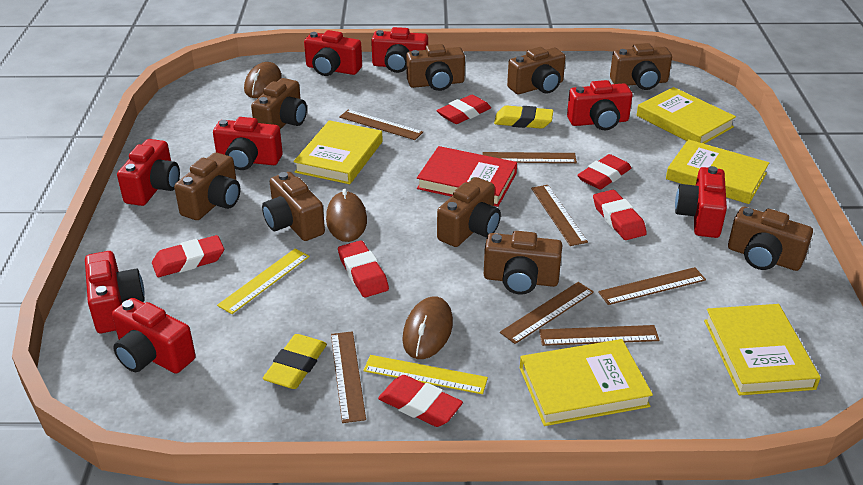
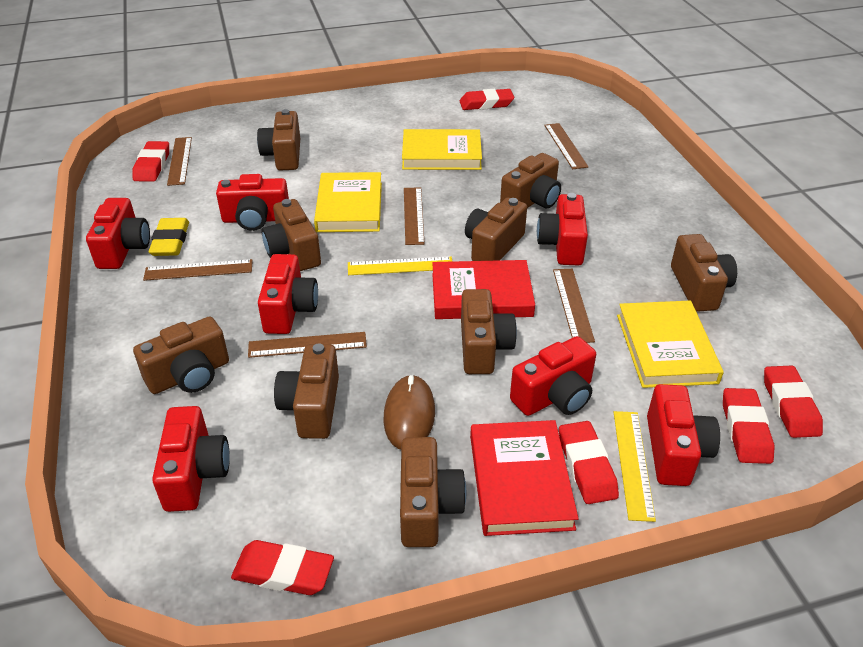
brown mouse: [244,62,282,98] [326,189,367,242] [402,296,453,359] = 3 -> [383,374,435,450] = 1
brown ruler: [331,331,366,423] [339,109,423,140] [482,152,577,163] [500,282,594,344] [531,185,588,246] [539,325,659,346] [598,267,706,305] = 7 -> [143,259,253,281] [167,137,192,186] [248,332,367,358] [404,187,425,245] [544,123,588,169] [553,269,595,343] = 6
red book: [417,146,517,207] = 1 -> [432,260,535,319] [470,420,579,536] = 2
red camera: [85,251,145,333] [112,298,196,373] [117,139,180,206] [213,117,283,170] [304,30,362,76] [371,27,428,73] [567,80,633,130] [675,166,727,238] = 8 -> [86,198,150,269] [152,406,230,512] [216,174,289,231] [258,254,318,334] [510,336,596,416] [537,193,588,266] [647,384,720,486] = 7
yellow book: [293,120,383,184] [520,339,653,426] [636,87,736,144] [666,139,769,204] [704,304,821,395] = 5 -> [314,172,382,232] [402,129,482,170] [617,301,724,388] = 3
yellow eraser: [263,334,327,389] [494,105,553,129] = 2 -> [149,218,189,256] = 1

